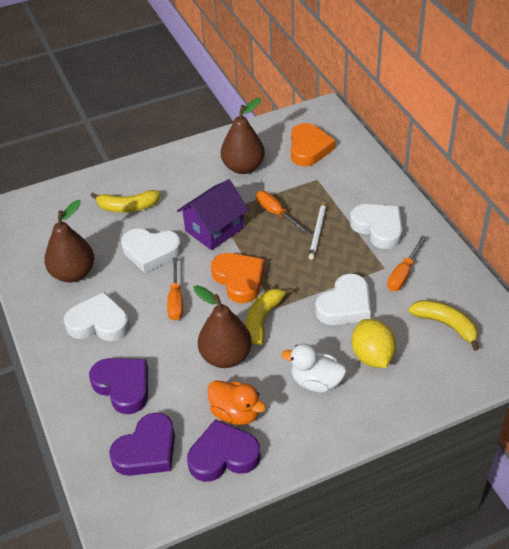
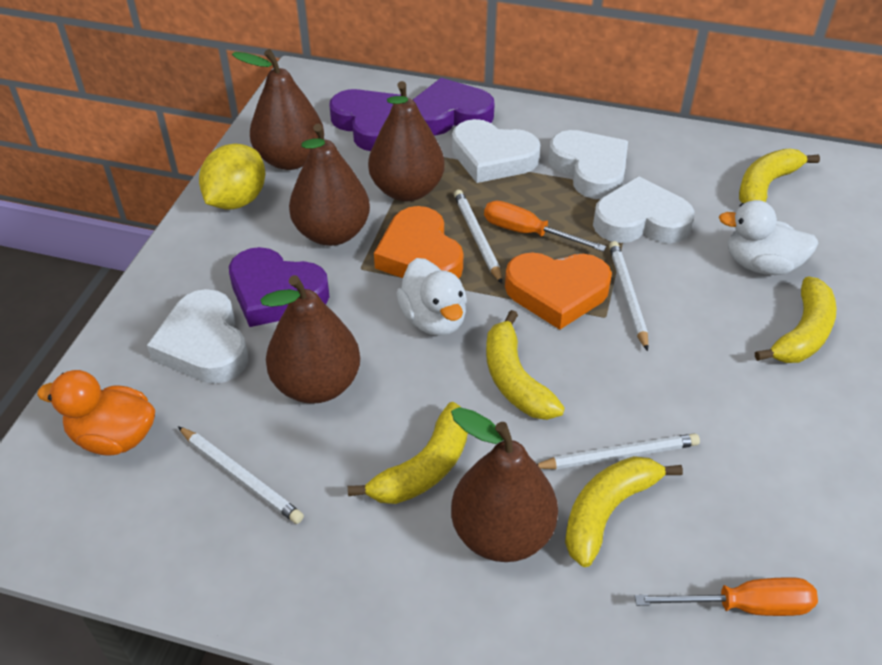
brown pear: [44,200,94,283] [194,285,252,368] [221,98,265,174] = 3 -> [232,49,324,170] [260,275,360,404] [289,123,370,246] [368,81,445,201] [451,407,558,562] = 5
orange screwdriver: [167,257,183,321] [256,191,310,234] [387,236,426,291] = 3 -> [484,200,606,252] [635,577,818,616] = 2
purple house: [177,179,248,250] = 1 -> none = 0
white duck: [281,344,346,393] = 1 -> [396,258,467,336] [719,200,818,275] = 2
white pencil: [309,200,326,260] = 1 -> [178,426,304,524] [454,190,502,284] [537,433,700,470] [609,241,648,351] = 4
yellow banana: [91,190,161,213] [246,287,294,346] [408,300,479,351] = 3 -> [348,402,468,504] [486,310,565,420] [565,456,683,567] [739,149,820,203] [755,277,837,363] = 5

